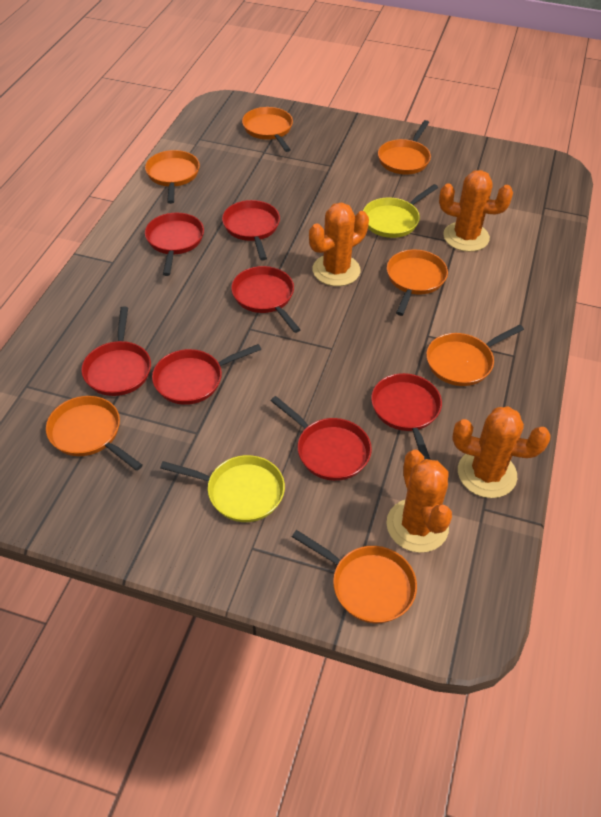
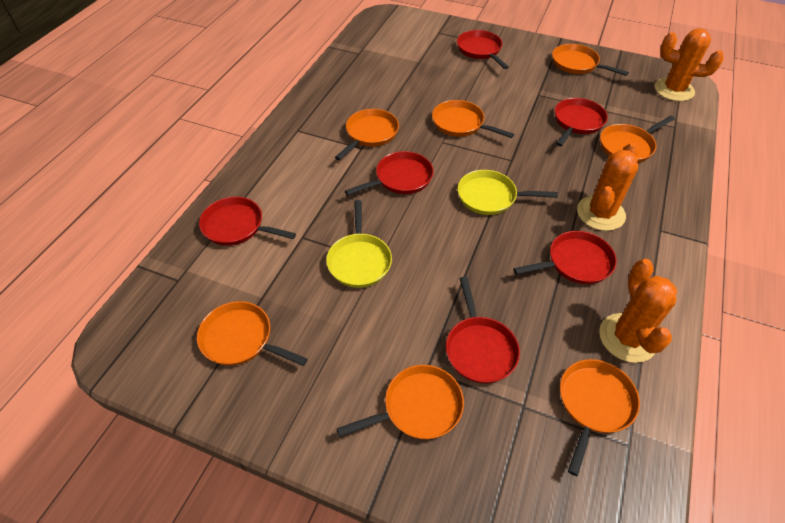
orange cactus: [309,203,369,286] [386,450,452,553] [439,170,513,252] [452,406,551,498] = 4 -> [577,143,639,231] [599,259,677,363] [655,29,724,101] = 3
red pan: [81,306,151,396] [145,213,204,276] [152,344,261,405] [222,200,280,261] [231,266,301,333] [271,396,372,481] [371,373,442,460] = 7 -> [199,197,296,246] [345,151,434,195] [446,277,520,384] [457,30,509,69] [513,231,617,284] [555,98,608,147] = 6

